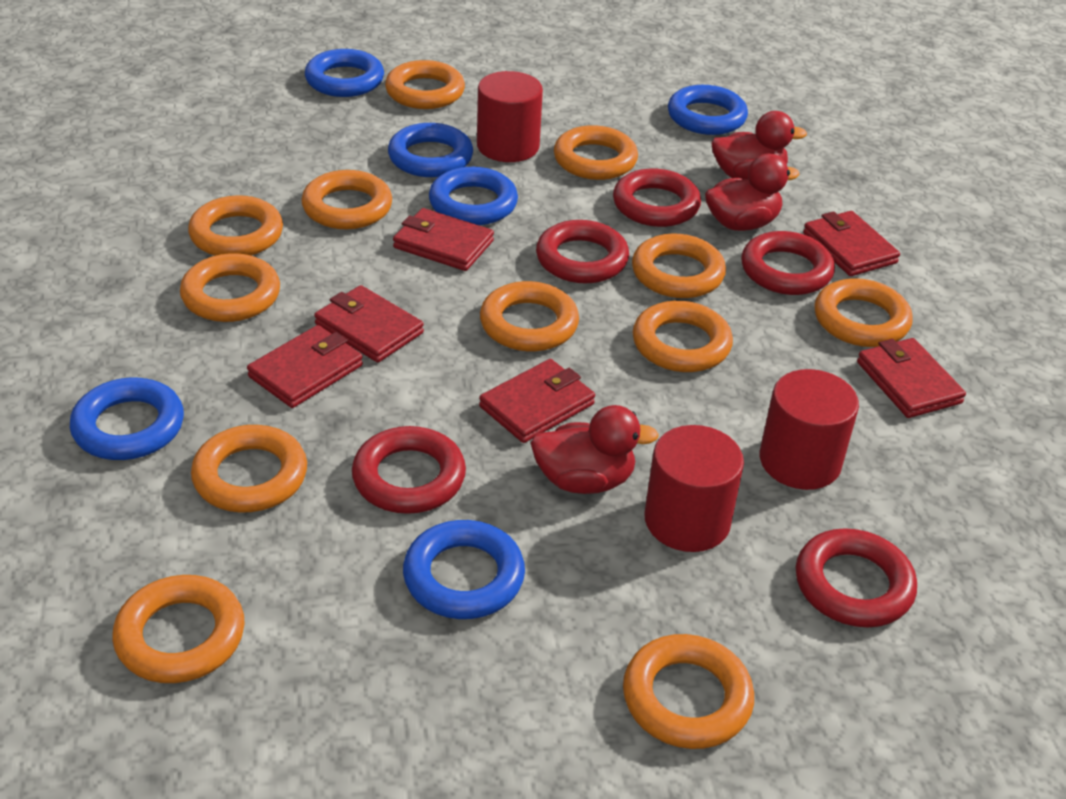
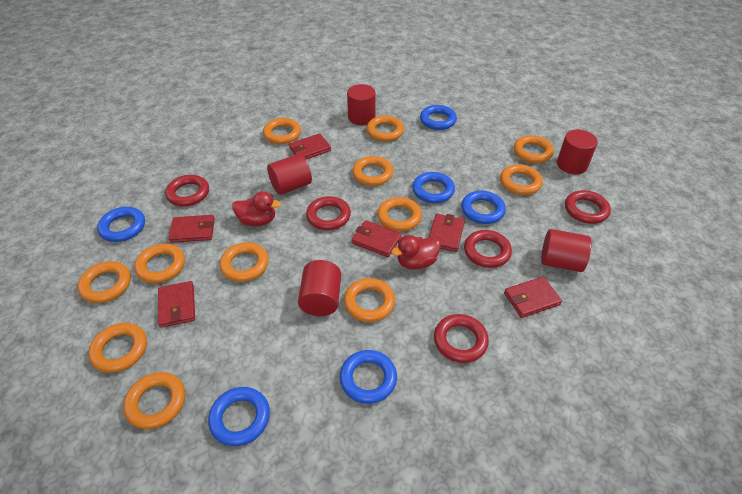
red cylinder: [477,71,543,162] [644,425,744,552] [760,369,859,490] = 3 -> [267,154,312,195] [298,260,341,316] [347,84,376,125] [541,229,592,272] [557,130,598,174] = 5
red duck: [531,405,659,494] [705,153,800,231] [712,111,807,179] = 3 -> [232,191,281,226] [391,235,441,270] = 2

